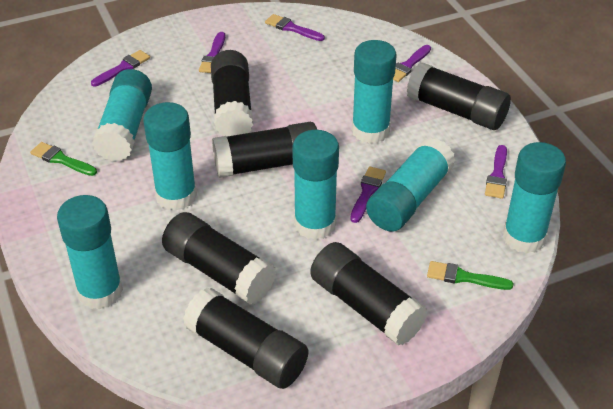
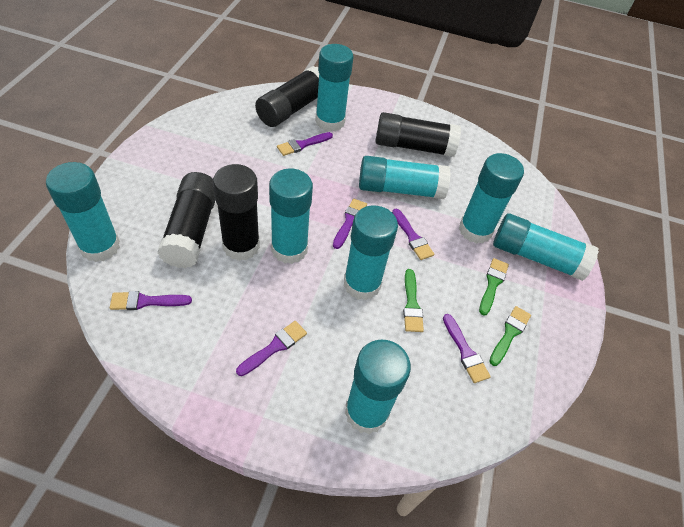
black glue stick: [162,212,276,304] [183,287,308,389] [211,50,253,137] [212,122,317,178] [310,242,428,346] [406,62,511,130] = 6 -> [157,172,215,268] [213,164,260,261] [255,66,319,127] [376,112,461,157] = 4
green brush: [30,142,97,176] [427,261,514,290] = 2 -> [403,269,424,332] [479,258,509,315] [489,306,531,366] = 3
turquoise glue stick: [57,195,123,309] [92,69,152,161] [143,102,197,211] [292,130,339,240] [352,40,397,144] [366,137,455,232] [503,142,566,253] = 7 -> [46,162,120,262] [269,168,313,264] [315,44,354,132] [344,205,398,300] [345,339,411,434] [359,156,451,199] [459,153,524,244] [493,214,599,281] = 8

